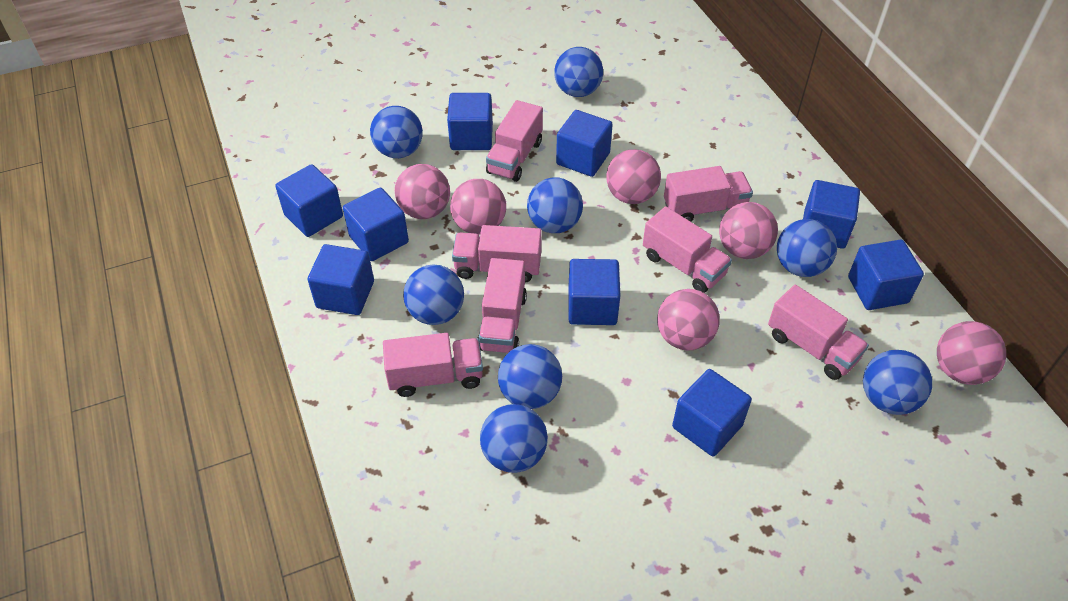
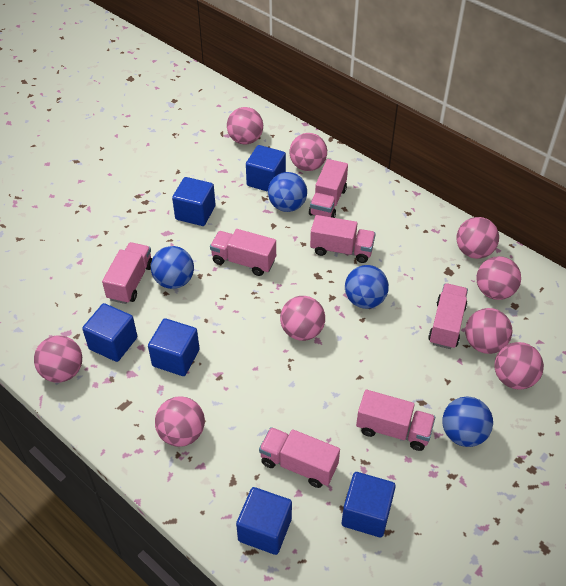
blue ball: [370,106,423,158] [403,264,464,325] [480,404,548,473] [498,344,562,409] [527,178,583,233] [554,47,603,97] [777,219,837,277] [863,350,932,415] = 8 -> [151,246,194,289] [268,172,307,212] [345,265,389,309] [442,397,493,447] = 4
blue cube: [275,164,343,237] [308,244,374,315] [343,188,409,261] [447,93,493,150] [556,110,613,177] [568,259,620,325] [672,369,752,456] [803,180,860,249] [848,240,924,310] = 9 -> [82,303,137,362] [148,318,200,376] [172,177,215,226] [236,487,292,555] [246,145,286,192] [342,472,396,537] = 6
pink ball: [395,164,450,219] [450,179,506,235] [606,149,661,204] [657,289,720,351] [719,202,778,259] [937,321,1006,385] = 6 -> [34,335,82,383] [155,396,205,447] [227,107,263,144] [280,296,325,341] [290,133,327,171] [457,217,499,259] [465,308,512,354] [476,256,521,300] [495,342,544,390] = 9

